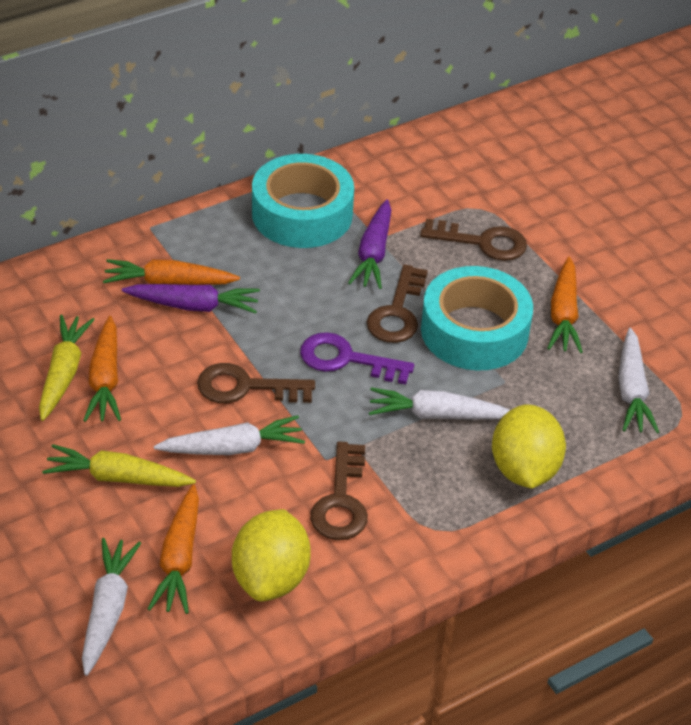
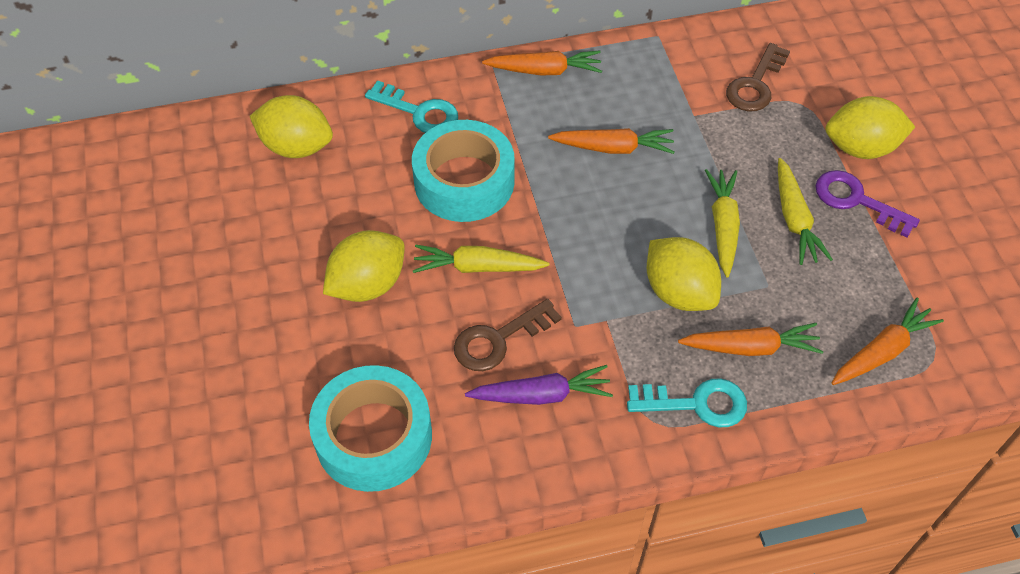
brown key: [197,363,315,403] [310,442,368,540] [367,264,428,343] [420,218,527,261] = 4 -> [454,299,562,371] [726,43,790,112] = 2
purple carrot: [122,284,260,314] [348,199,391,289] = 2 -> [465,365,613,405] = 1
turquoise key: none = 0 -> [365,80,458,133] [627,378,747,427] = 2
white carrot: [82,538,141,676] [154,415,305,455] [369,388,510,420] [618,328,659,433] = 4 -> none = 0
yellow carrot: [39,315,95,421] [42,444,196,487] = 2 -> [413,245,549,273] [705,169,740,277] [778,158,833,265] = 3
yellow lemon: [232,509,311,601] [492,404,566,489] = 2 -> [250,95,333,158] [323,230,405,302] [647,237,721,311] [825,96,915,159] = 4

